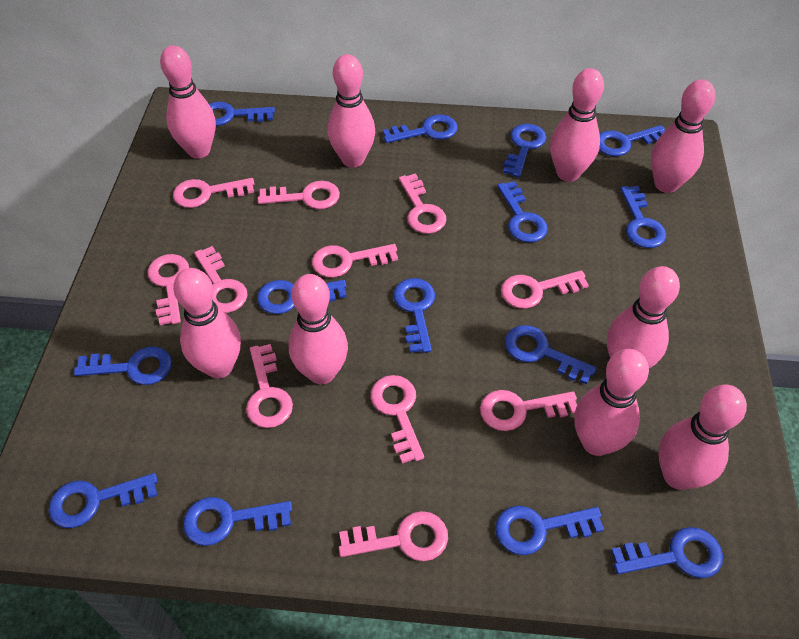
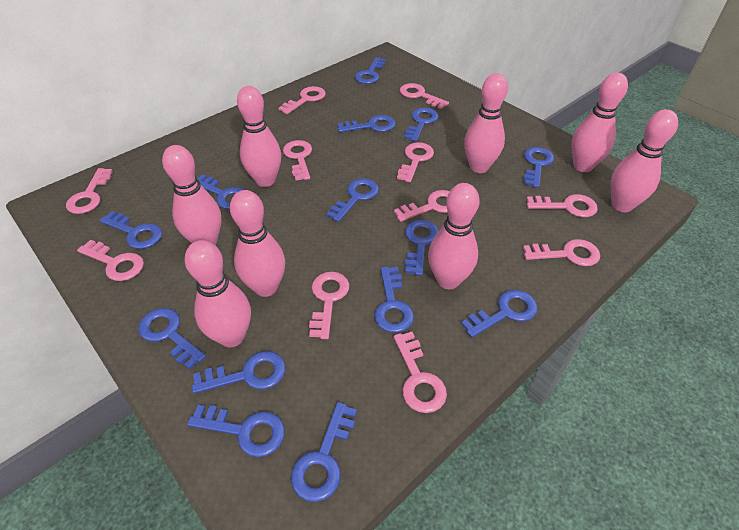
pink bowling pin: [160,45,216,158] [173,268,241,379] [289,274,348,384] [328,54,375,168] [550,68,604,182] [575,349,649,456] [607,266,680,368] [651,79,715,193] [658,384,747,490] = 9 -> [162,145,221,245] [185,240,251,347] [230,190,285,297] [237,86,281,187] [428,183,479,289] [464,73,508,173] [571,72,628,172] [611,109,678,212] = 8

